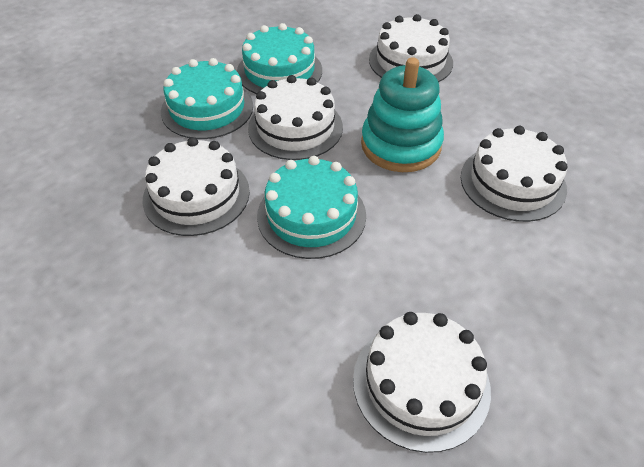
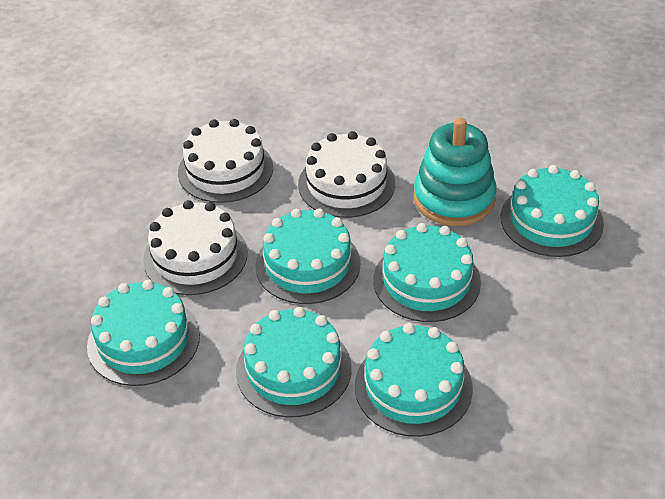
turquoise cake: [161,58,253,139] [237,23,322,94] [257,156,366,259] = 3 -> [87,280,200,386] [236,307,352,418] [255,208,360,304] [355,323,473,437] [373,223,481,322] [500,165,604,257] = 6
white cake: [143,137,250,236] [248,75,343,160] [353,312,491,453] [369,14,453,82] [461,126,568,222] = 5 -> [143,200,247,295] [178,119,273,203] [298,131,395,218] = 3

